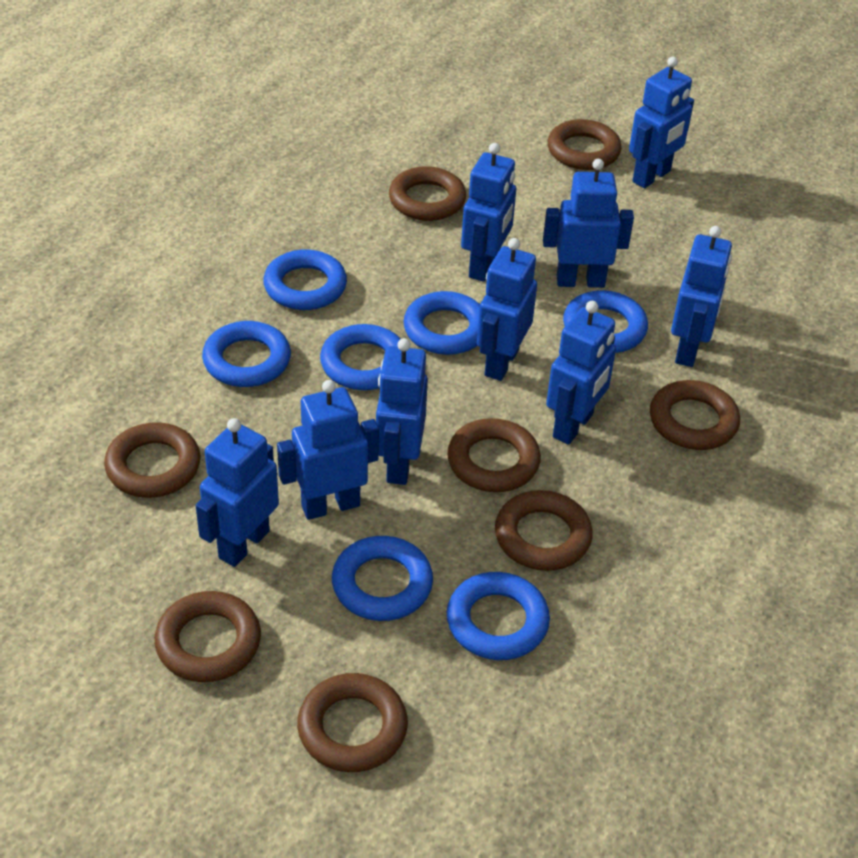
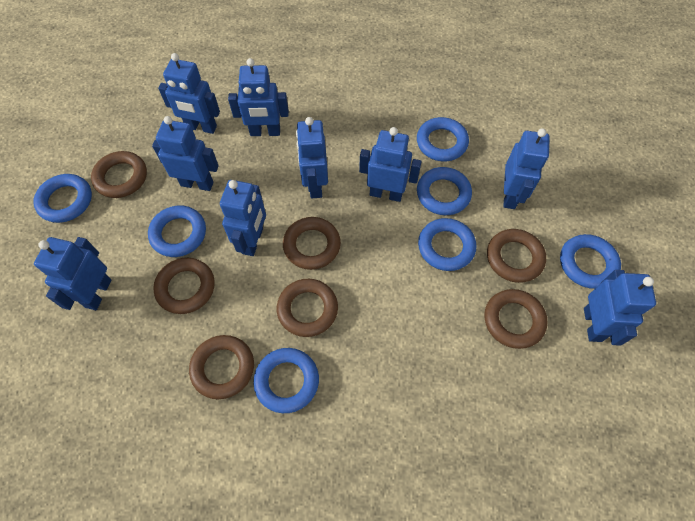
brown ring: [104,423,201,498] [154,591,261,682] [297,673,408,772] [389,166,466,221] [447,418,541,492] [495,490,593,571] [548,119,622,170] [650,380,740,450] = 8 -> [91,151,147,198] [153,258,215,314] [189,335,254,399] [277,279,338,337] [283,217,341,270] [485,289,548,349] [487,229,546,283] = 7

